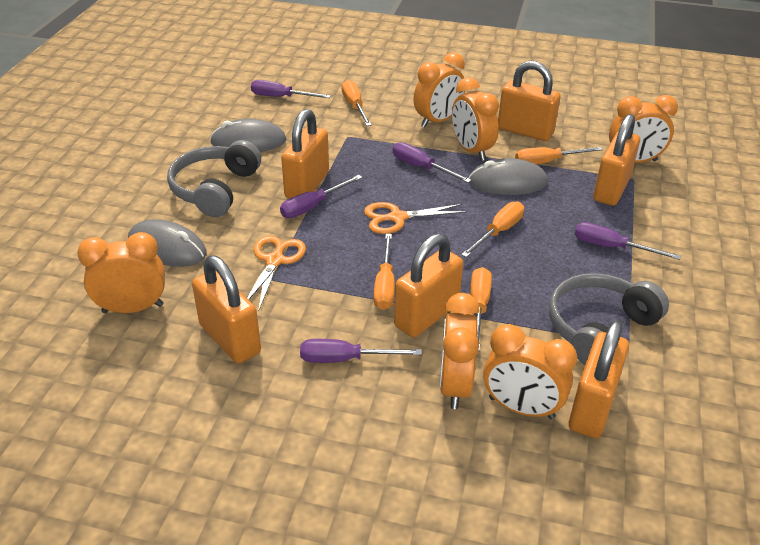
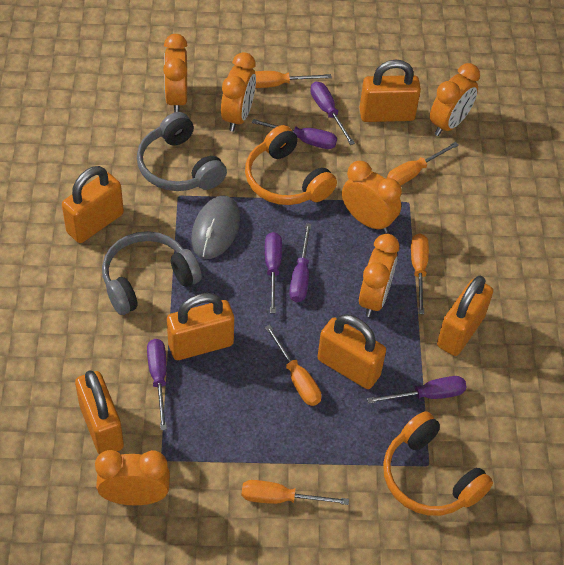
grey mouse: [128,219,207,267] [210,119,286,152] [468,158,548,195] = 3 -> [191,195,240,259] = 1
orange headphones: none = 0 -> [245,125,337,205] [383,411,493,516] = 2
orange scissors: [247,236,306,312] [364,202,467,234] = 2 -> none = 0
purple screwdriver: [251,80,331,98] [280,175,362,218] [300,339,422,363] [393,142,471,183] [575,222,681,260] = 5 -> [147,339,167,430] [252,119,337,149] [265,232,282,314] [289,223,311,302] [310,81,355,145] [367,376,466,404] = 6

